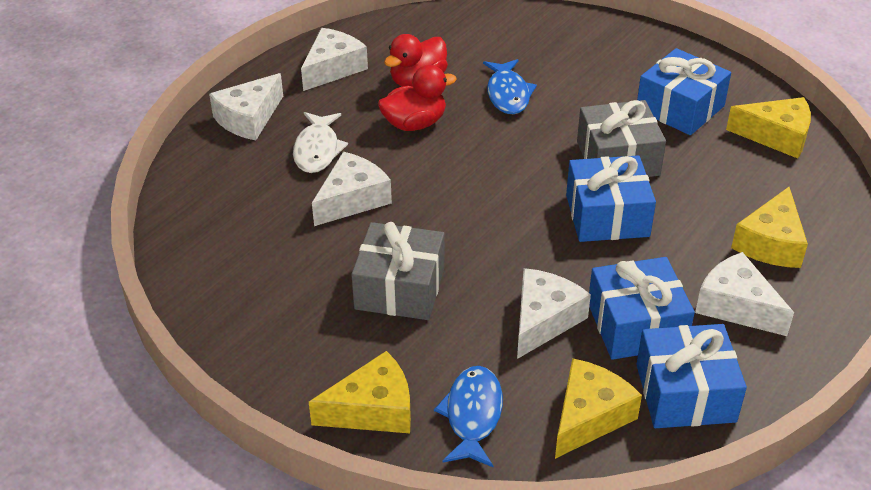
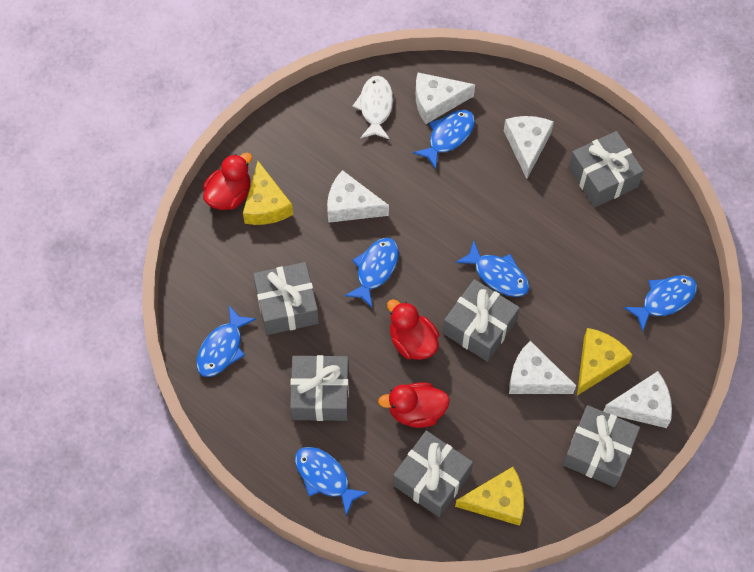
blue fish: [434,366,503,467] [483,59,537,114] = 2 -> [196,306,256,377] [295,447,369,516] [344,238,399,308] [413,110,475,169] [456,240,529,297] [624,275,697,332] = 6
blue gift: [566,155,656,242] [589,257,695,360] [636,324,747,428] [637,48,731,135] = 4 -> none = 0
grey gift: [351,222,444,320] [577,100,666,177] = 2 -> [253,262,319,335] [290,355,349,421] [393,431,473,517] [443,279,520,362] [563,405,640,487] [568,131,644,208] = 6
red duck: [378,65,457,131] [384,34,448,87] = 2 -> [203,153,252,210] [378,383,450,428] [387,299,439,360] = 3
yellow cheese: [309,351,411,433] [555,358,642,459] [726,97,811,158] [731,187,808,268] = 4 -> [243,161,293,225] [455,467,524,526] [577,328,633,395] = 3

